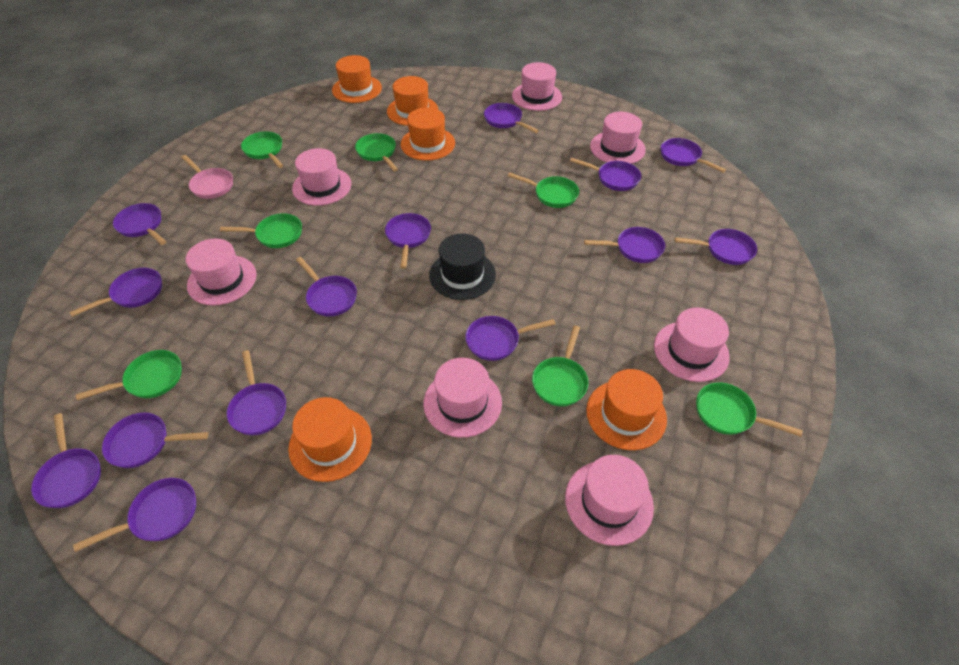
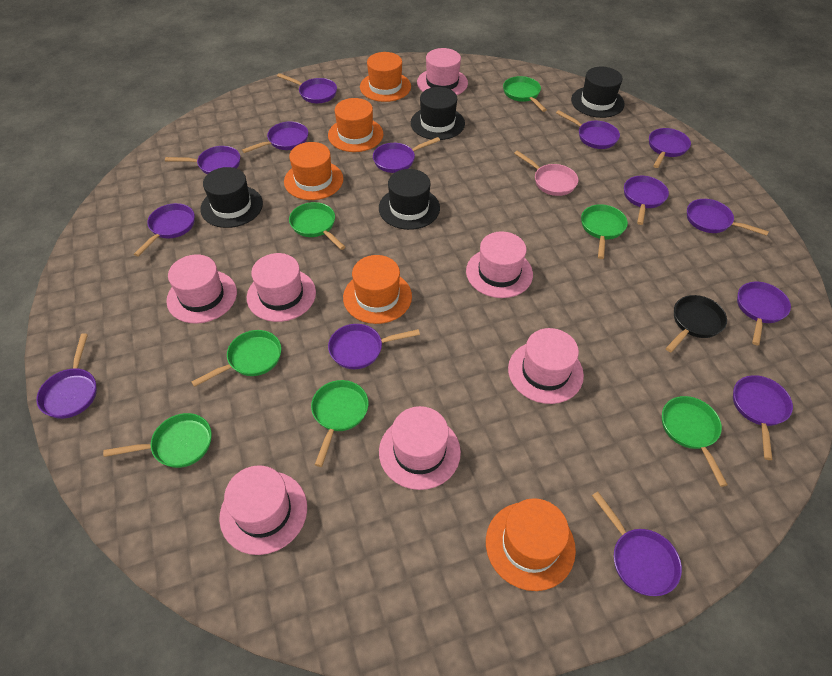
black hat: [429,234,496,300] = 1 -> [200,167,263,228] [379,169,440,230] [411,87,465,140] [571,67,625,118] = 4
black pan: none = 0 -> [666,295,727,352] = 1

